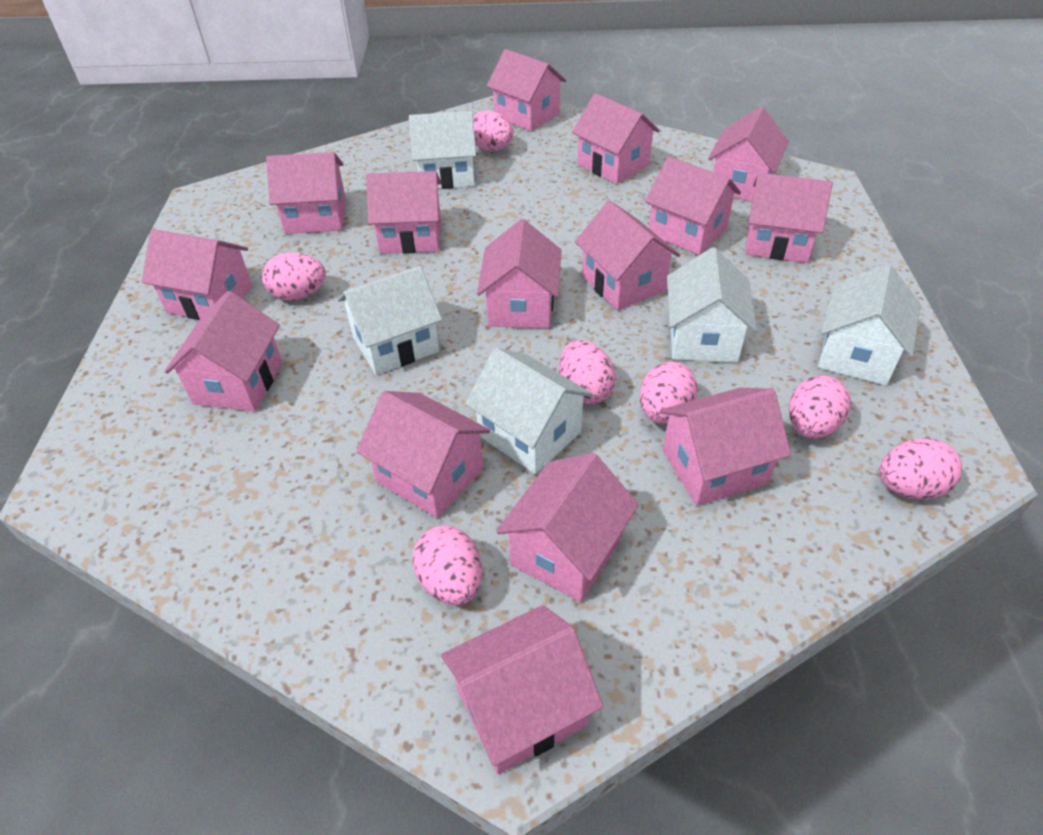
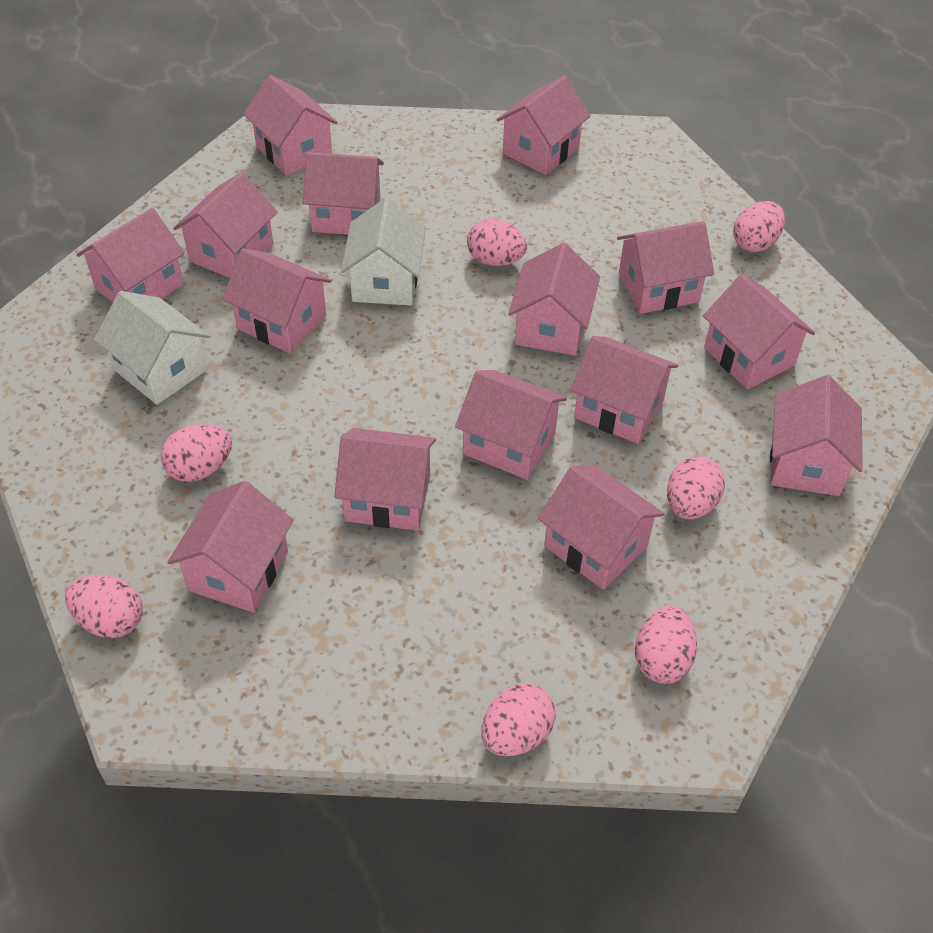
white house: [338,266,442,375] [409,111,476,189] [465,348,593,474] [667,247,757,363] [818,263,921,385] = 5 -> [94,291,209,405] [341,198,426,305] = 2

